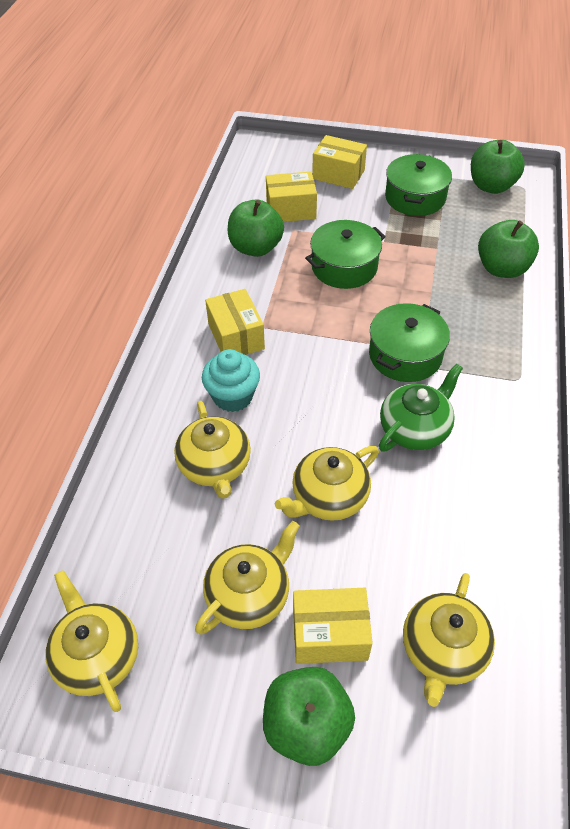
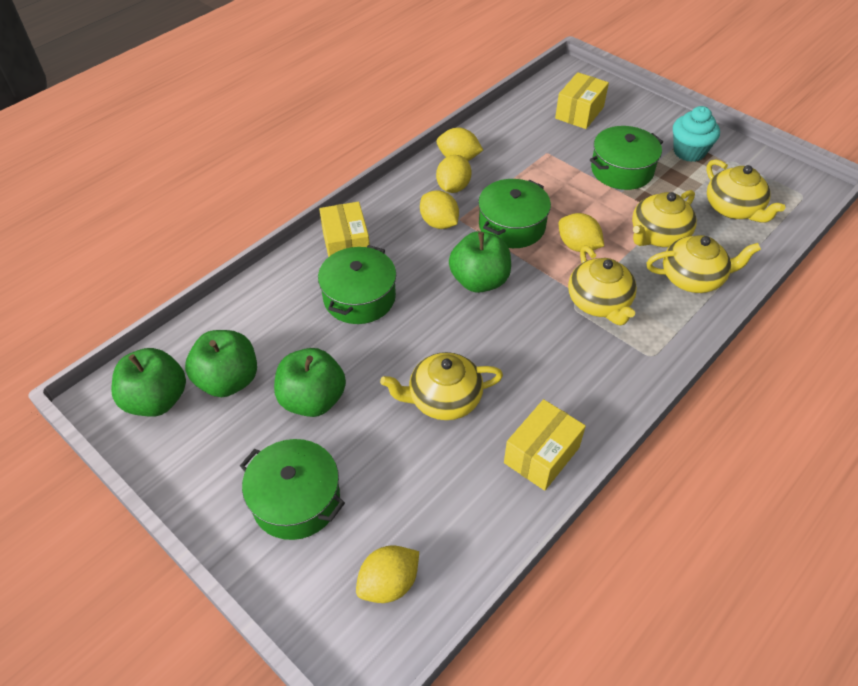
green pot: [305,220,386,289] [369,303,450,382] [385,154,452,216] = 3 -> [240,439,345,540] [318,245,396,324] [478,179,551,248] [590,126,663,190] = 4
green teapot: [379,364,463,452] = 1 -> none = 0
yellow box: [205,289,265,355] [266,171,317,222] [293,588,373,664] [312,135,367,189] = 4 -> [319,202,370,257] [504,399,586,491] [555,72,609,129] = 3
yellow lemon: none = 0 -> [356,545,419,603] [420,190,459,229] [436,155,472,193] [437,128,483,161] [559,213,604,252] = 5

